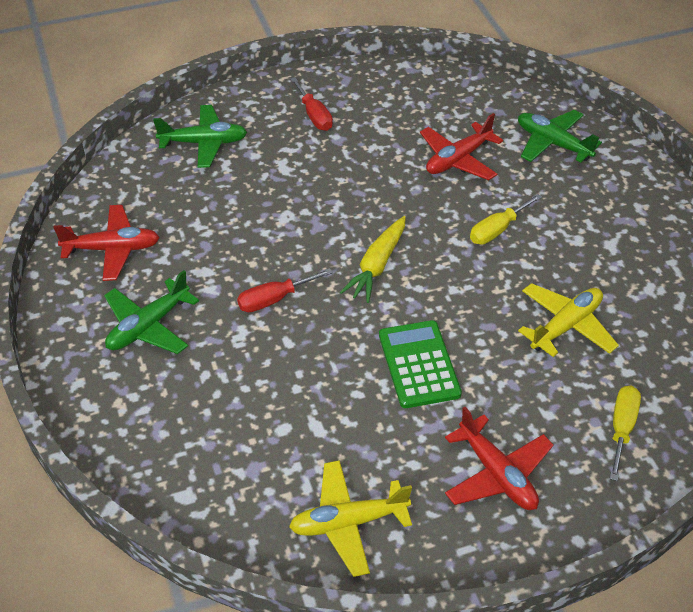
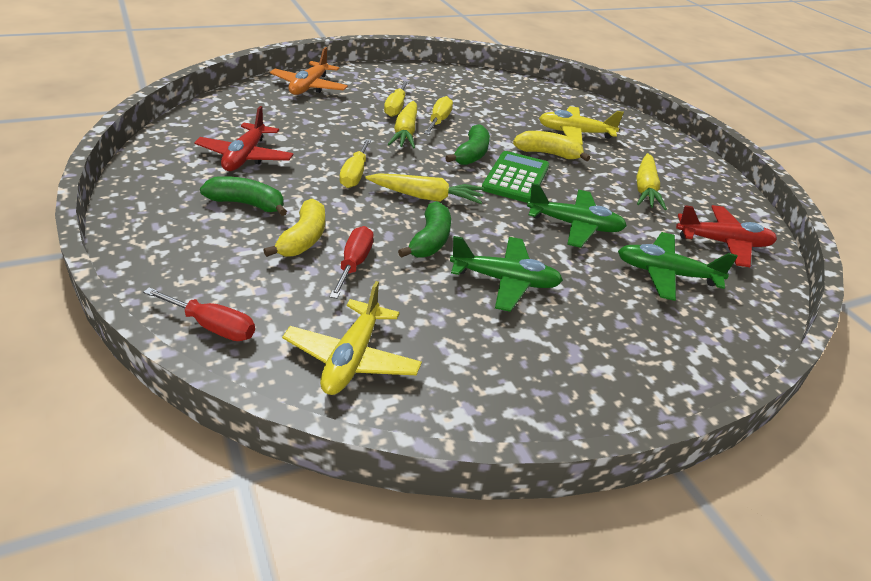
green banana: none = 0 -> [200,176,287,216] [398,201,451,258] [445,124,490,165] = 3
orange plane: none = 0 -> [270,47,348,95] = 1
red plane: [53,205,160,281] [420,113,503,180] [445,407,553,510] = 3 -> [194,106,293,171] [676,205,777,267] = 2
yellow banana: none = 0 -> [263,198,325,257] [513,131,590,161] = 2
yellow carrot: [340,216,406,303] = 1 -> [365,173,484,204] [388,101,417,148] [636,153,667,210] = 3
yellow screwdriver: [470,194,542,244] [610,386,641,481] = 2 -> [340,139,371,188] [384,81,409,117] [424,96,453,135] = 3

